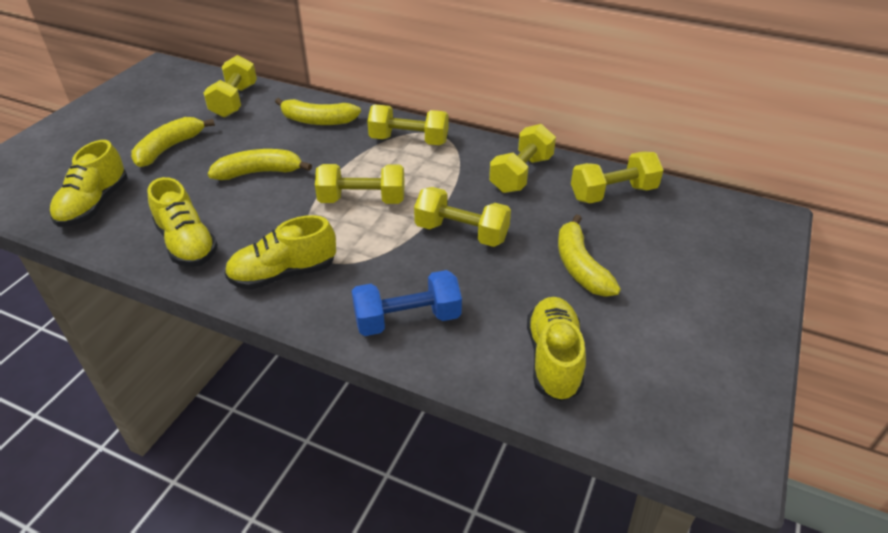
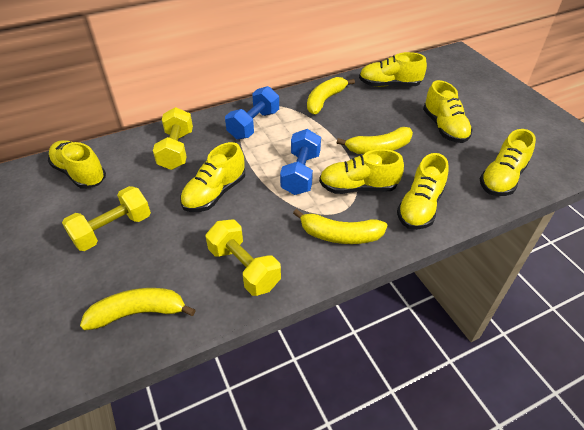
blue dumbbell: [352,270,462,336] = 1 -> [225,86,279,139] [280,129,321,195] = 2
yellow dumbbell: [203,55,257,118] [315,164,405,204] [367,105,449,145] [414,187,511,247] [489,124,556,193] [571,151,663,203] = 6 -> [62,186,151,251] [153,107,193,170] [206,219,281,296] = 3
yellow shoe: [50,140,127,227] [148,177,218,267] [225,215,336,290] [527,297,586,402] = 4 -> [48,140,106,189] [180,142,245,212] [319,149,404,194] [359,52,427,87] [397,153,448,230] [423,80,472,143] [480,129,536,196] = 7

